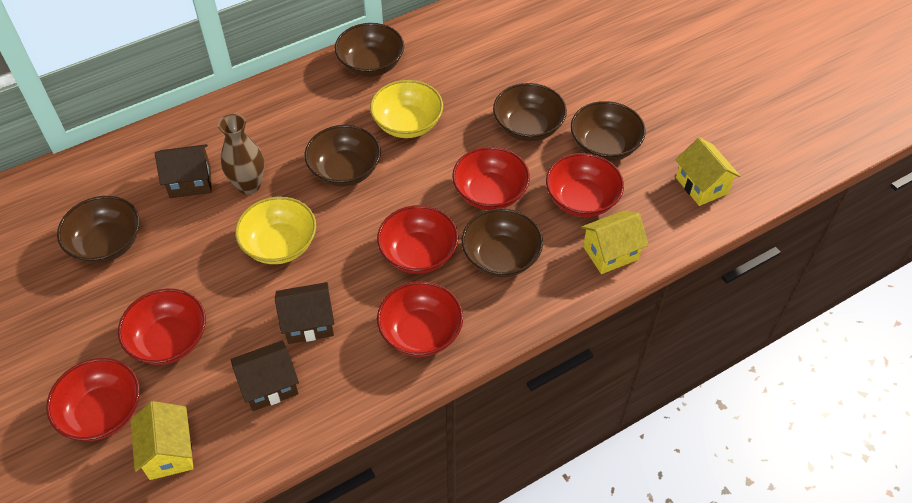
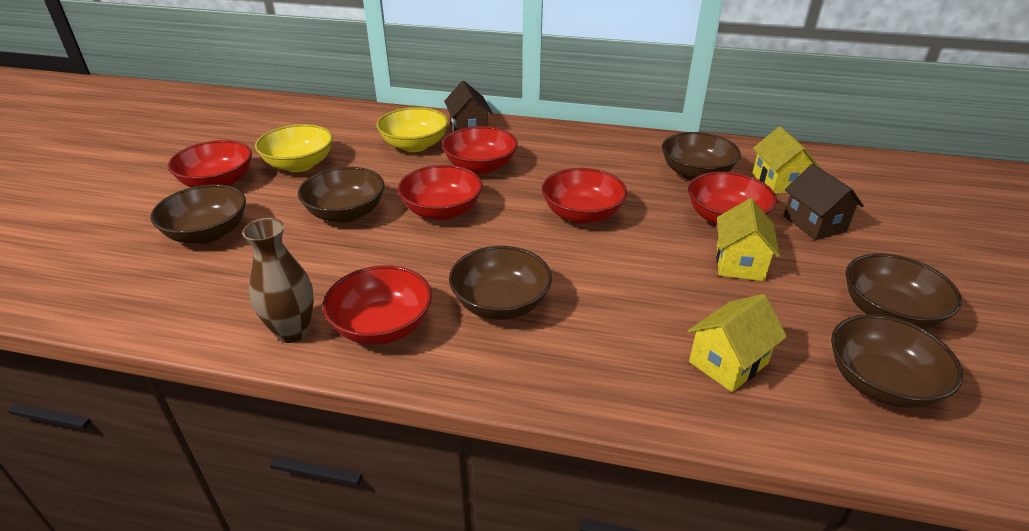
brown house: [155,144,212,198] [231,340,299,411] [275,282,334,344] = 3 -> [444,81,493,132] [783,164,864,240] = 2

